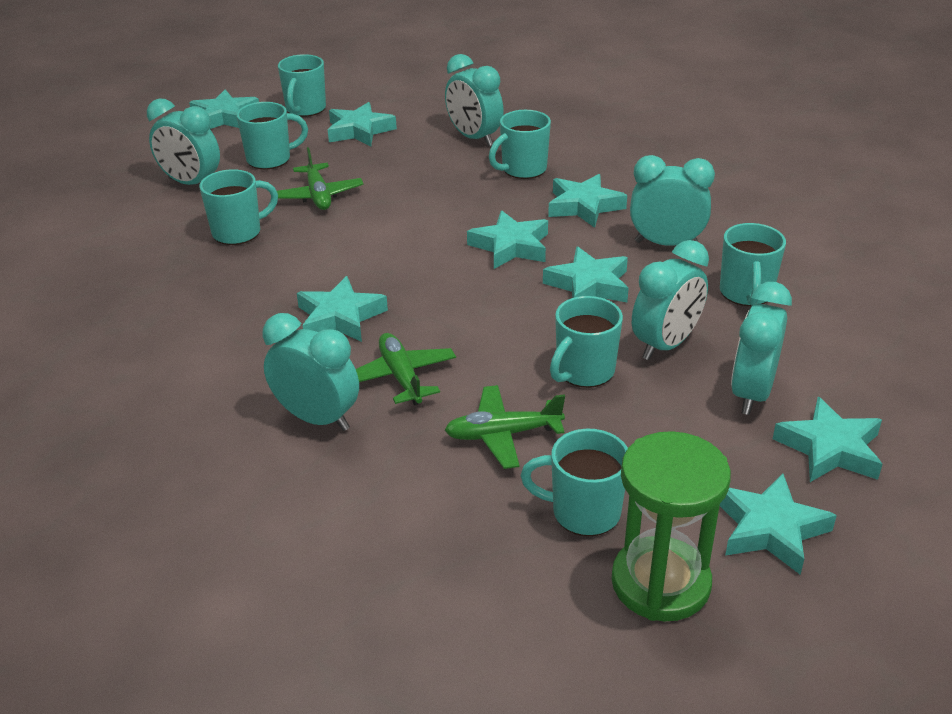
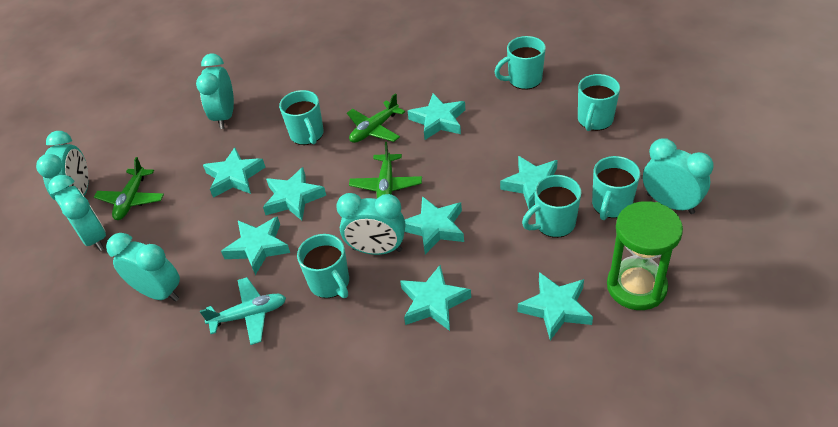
turquoise mug: [199,169,278,245] [236,102,308,169] [278,54,326,117] [489,110,551,179] [521,429,628,536] [550,296,623,388] [720,223,786,306] = 7 -> [279,90,324,145] [297,234,349,298] [495,36,546,90] [522,175,581,238] [578,74,620,131] [592,156,640,220] = 6
turquoise plane: none = 0 -> [200,277,286,345] = 1

